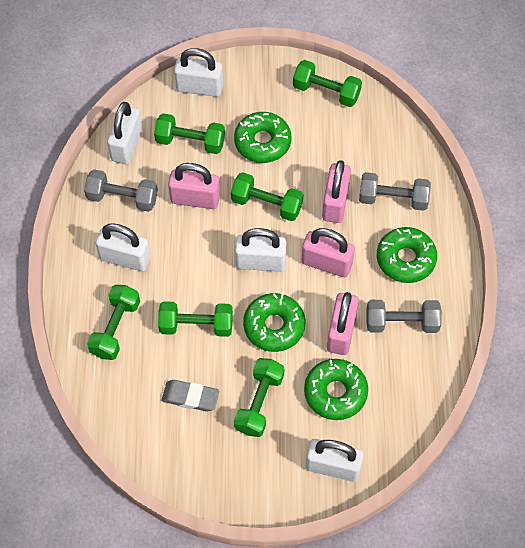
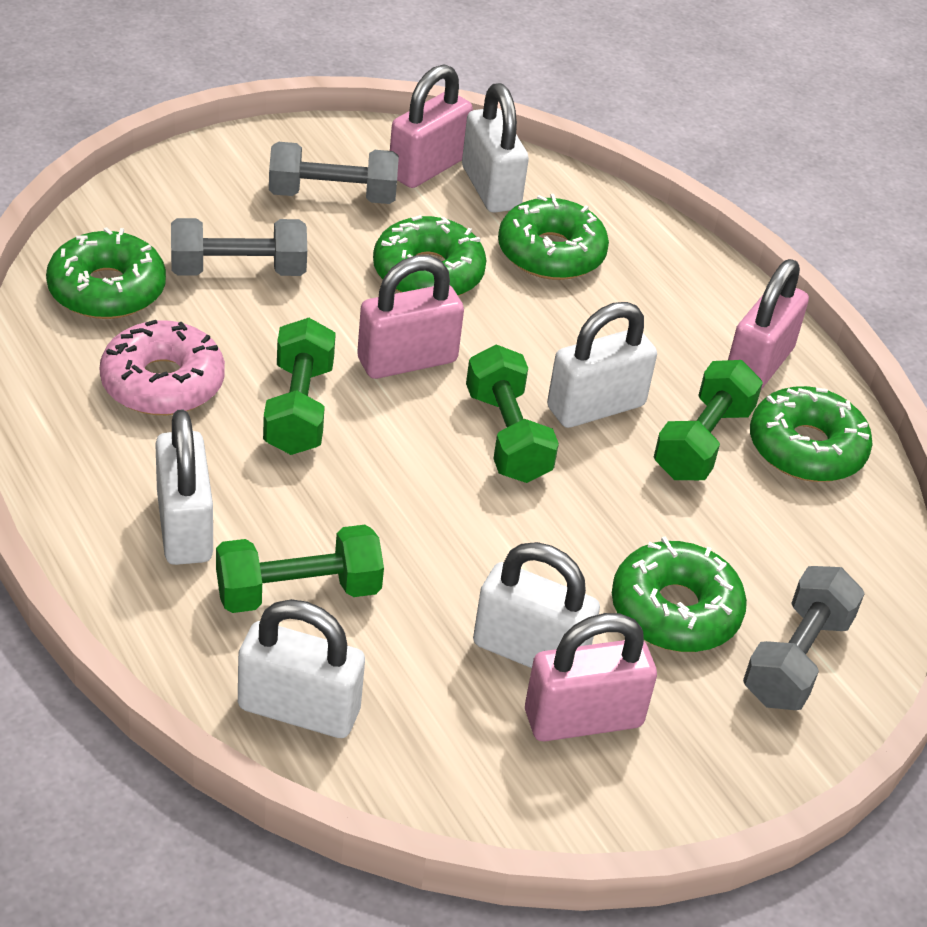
green donut: [234,112,292,163] [243,293,305,352] [304,359,368,420] [377,227,437,283] = 4 -> [46,227,166,319] [373,215,487,296] [498,194,609,280] [612,537,747,652] [750,386,873,482] = 5
green dumbbell: [87,285,140,360] [154,113,225,154] [158,301,233,337] [231,172,303,221] [234,358,284,437] [293,60,362,107] = 6 -> [216,525,384,613] [263,318,336,455] [466,345,559,483] [654,360,763,480] = 4
grey eraser: [162,380,219,411] = 1 -> none = 0
pink donut: none = 0 -> [100,320,225,415] = 1

